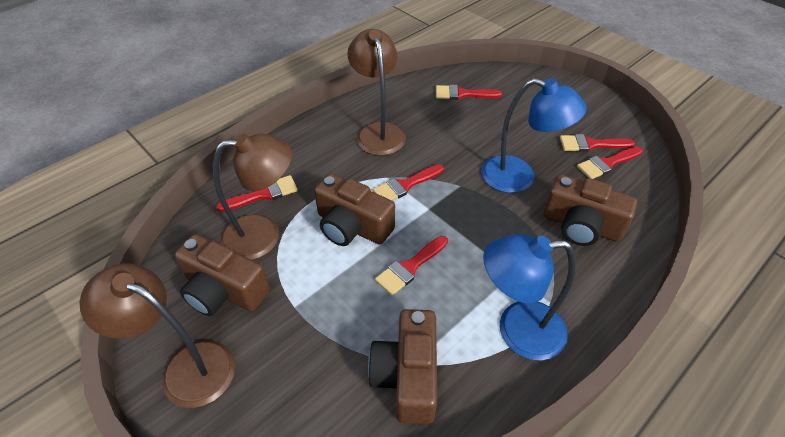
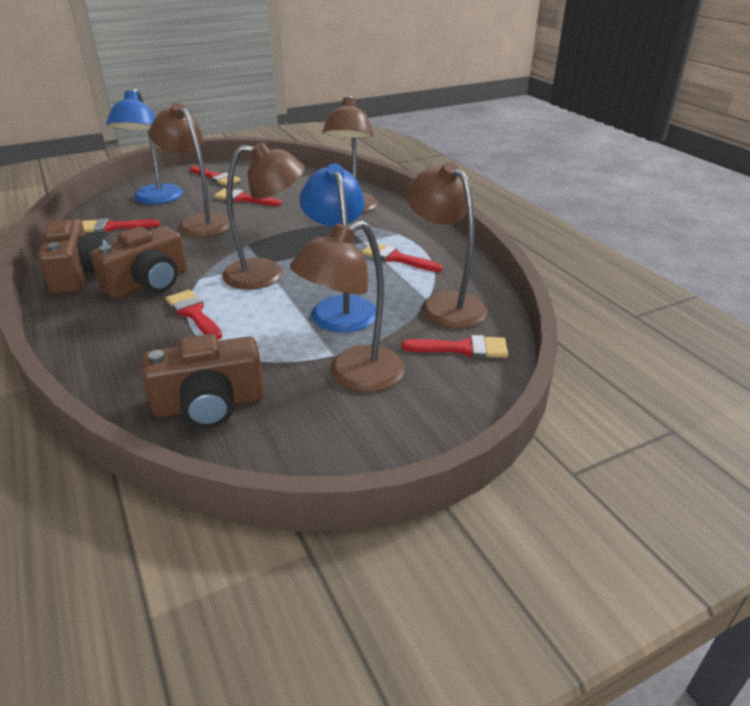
brown camera: [175,234,270,316] [314,173,395,246] [368,309,437,424] [543,174,637,246] = 4 -> [38,219,107,294] [90,226,187,299] [142,334,264,428] = 3
brown lamp: [79,263,235,408] [213,133,292,260] [347,29,406,156] = 3 -> [149,103,231,237] [222,142,305,289] [290,221,405,392] [322,95,378,213] [406,162,487,328] = 5

